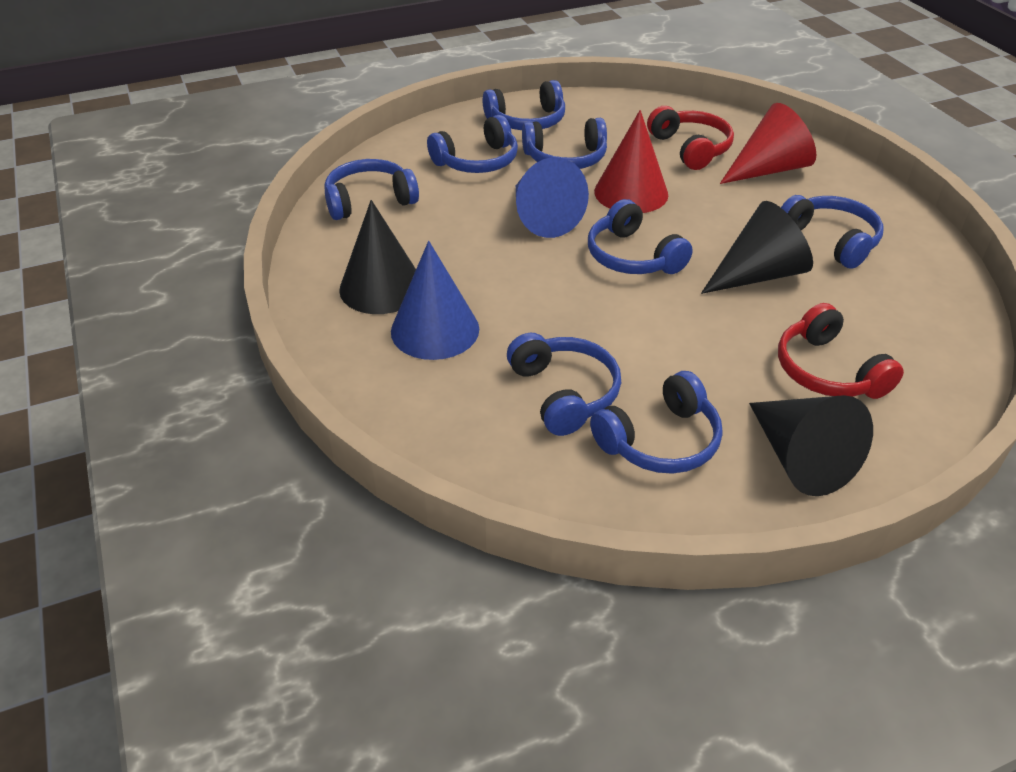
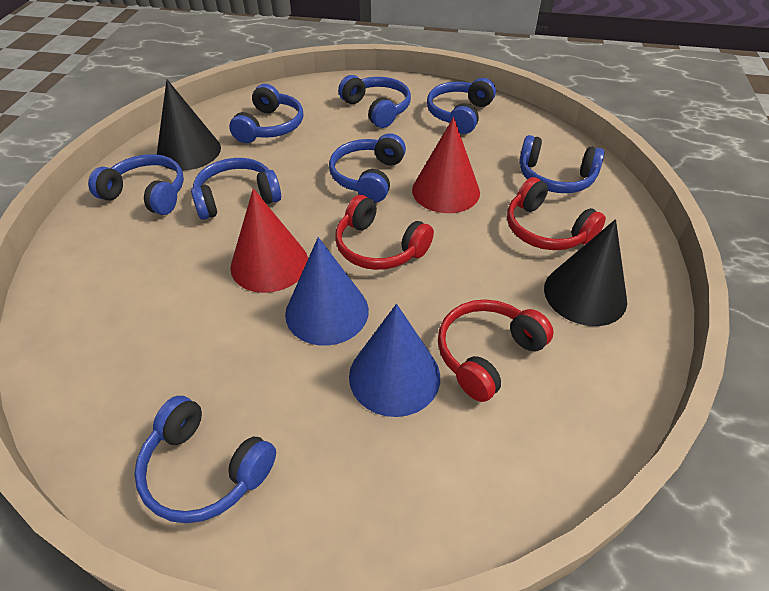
black cone: [339,200,416,314] [701,201,813,294] [749,395,873,496] = 3 -> [157,79,221,170] [544,219,627,326] = 2
red headphones: [647,106,734,170] [778,303,904,399] = 2 -> [335,195,434,270] [438,299,554,402] [507,177,606,250] = 3

